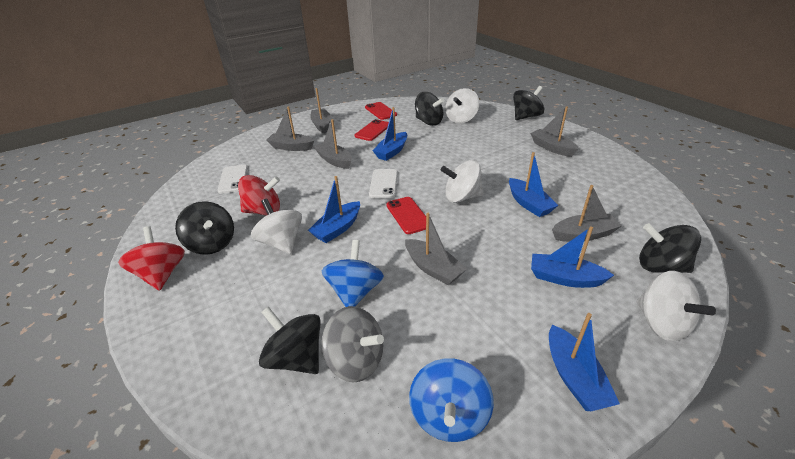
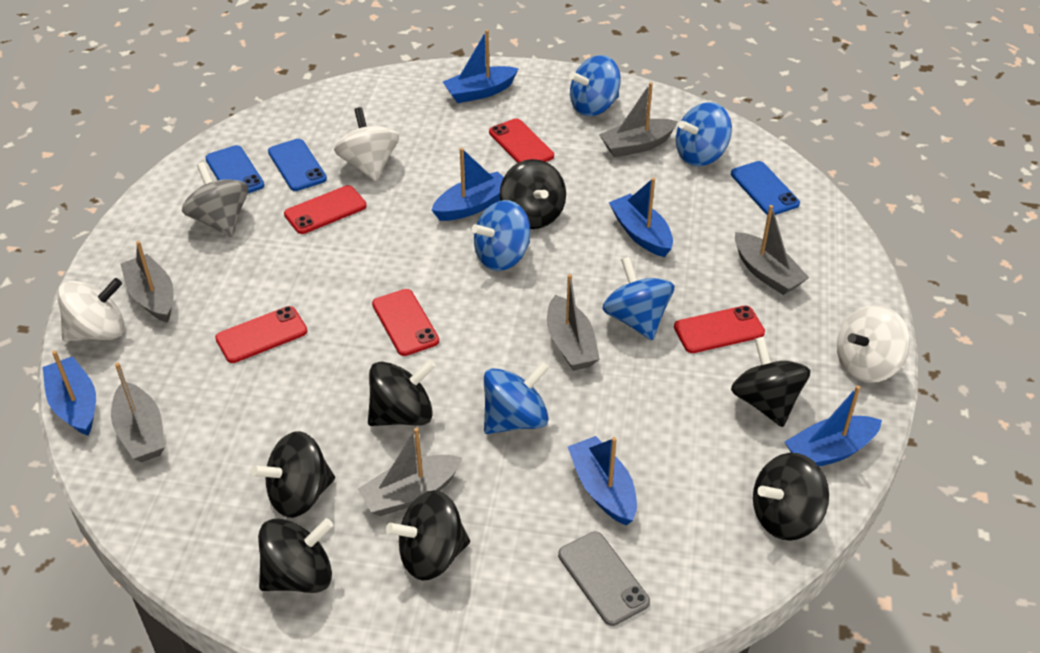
black spinning top: [175,201,234,255] [259,307,321,374] [415,92,444,126] [513,86,544,120] [639,223,701,273] = 5 -> [251,431,335,518] [258,518,333,593] [368,359,436,426] [386,490,470,581] [500,159,566,229] [731,336,811,427] [753,453,829,541] = 7
blue boat: [308,176,360,243] [373,107,407,161] [509,152,558,217] [531,226,614,288] [549,313,620,411] = 5 -> [43,350,96,436] [432,148,504,221] [443,30,519,103] [568,436,637,525] [609,178,673,257] [785,385,882,467] = 6
blue phone: none = 0 -> [205,145,264,193] [268,139,327,191] [731,161,800,215] = 3
blue spinning top: [322,240,384,307] [409,358,494,442] = 2 -> [472,200,530,271] [484,362,549,434] [569,55,621,116] [602,257,674,340] [676,102,732,166] = 5
grey phone: none = 0 -> [558,532,650,626] = 1
red phone: [355,119,389,141] [365,102,397,120] [386,197,426,234] = 3 -> [215,306,307,363] [284,185,367,234] [372,289,439,356] [489,118,554,163] [674,306,765,353] = 5
red spinning top: [118,226,185,291] [238,175,280,215] = 2 -> none = 0
white phone: [217,165,248,194] [369,169,398,198] = 2 -> none = 0
white spinning top: [251,199,302,254] [441,160,483,203] [445,88,479,124] [637,271,716,341] = 4 -> [57,278,125,342] [334,107,399,181] [837,305,910,383] = 3

